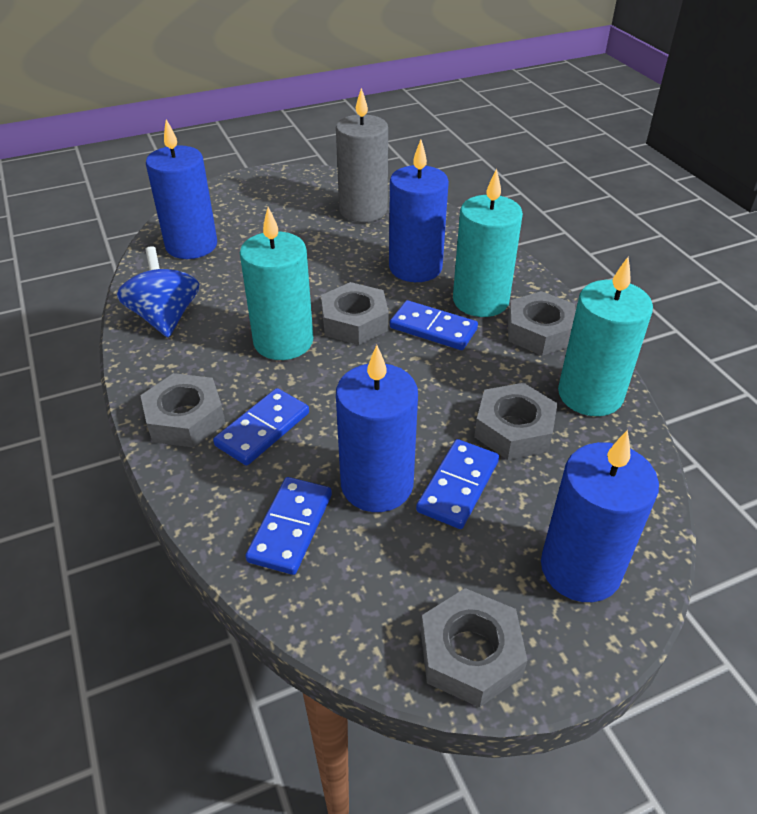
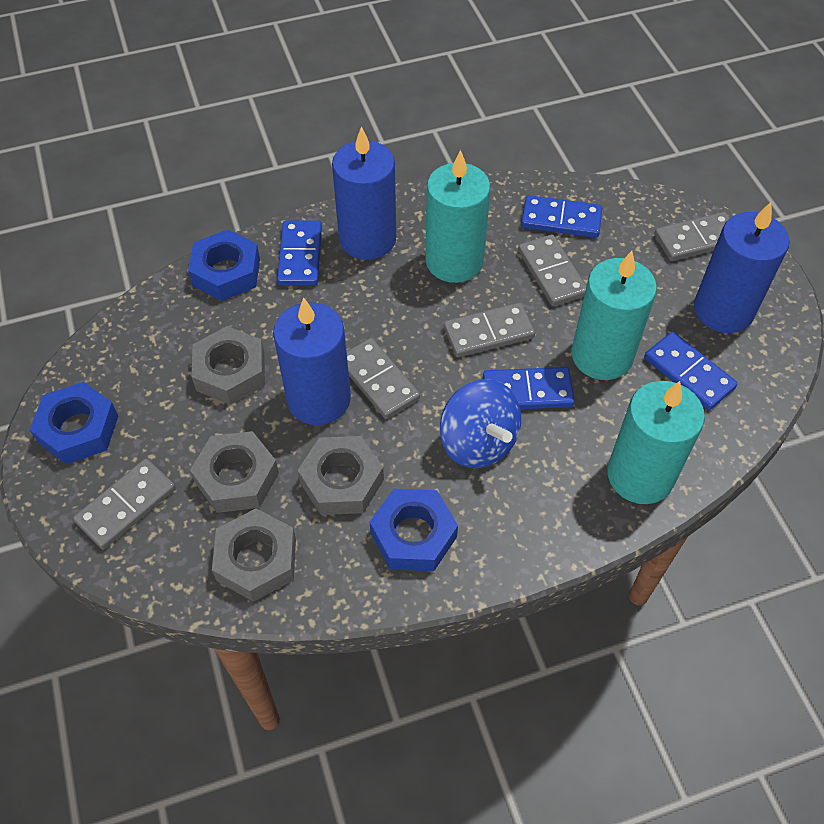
blue candle: [146,119,217,259] [336,345,418,512] [389,140,449,282] [541,430,659,602] = 4 -> [273,298,351,425] [332,126,396,260] [694,202,789,333] = 3
blue nut: none = 0 -> [30,382,118,465] [188,229,260,301] [370,489,458,571] = 3
grey candle: [336,88,388,222] = 1 -> none = 0
grey domino: none = 0 -> [73,459,176,549] [347,338,420,419] [444,303,535,357] [518,234,586,306] [654,212,730,261] = 5
grey nut: [140,373,225,447] [321,282,389,345] [421,588,528,708] [474,383,558,460] [508,291,576,356] = 5 -> [190,431,279,513] [191,326,265,405] [212,508,296,602] [297,436,384,515] = 4

